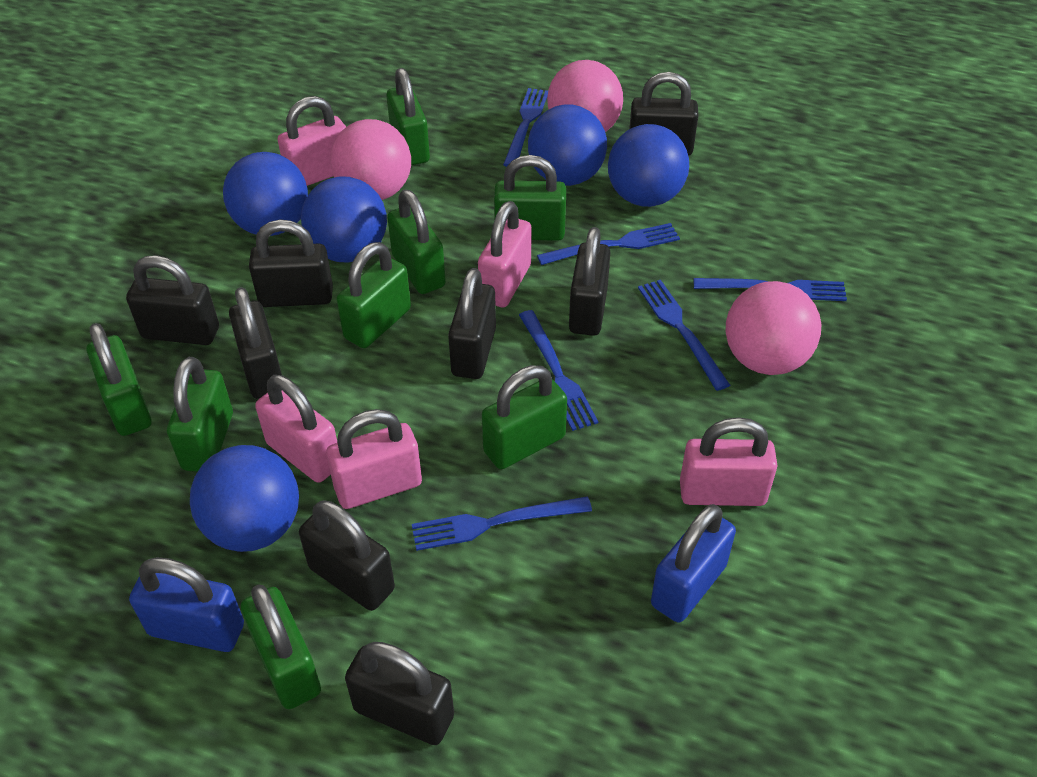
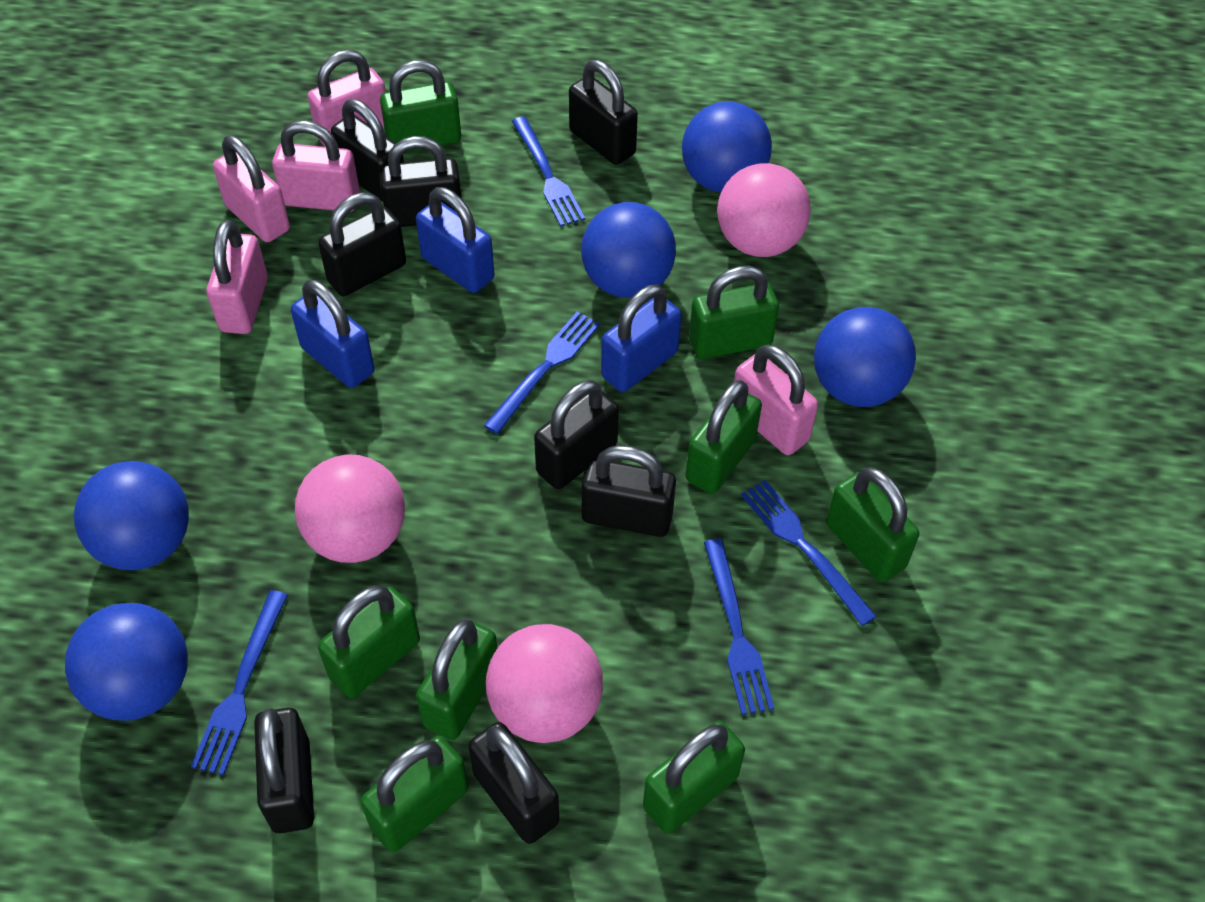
blue fork: [412,496,592,551] [503,88,548,167] [519,310,598,431] [537,223,680,265] [638,280,730,391] [694,278,847,301] = 6 -> [191,590,288,775] [484,312,600,434] [512,116,585,226] [704,539,774,715] [741,480,877,626] = 5
blue padlock: [129,557,244,652] [651,504,736,623] = 2 -> [291,280,374,388] [416,187,494,293] [601,284,682,392] = 3

